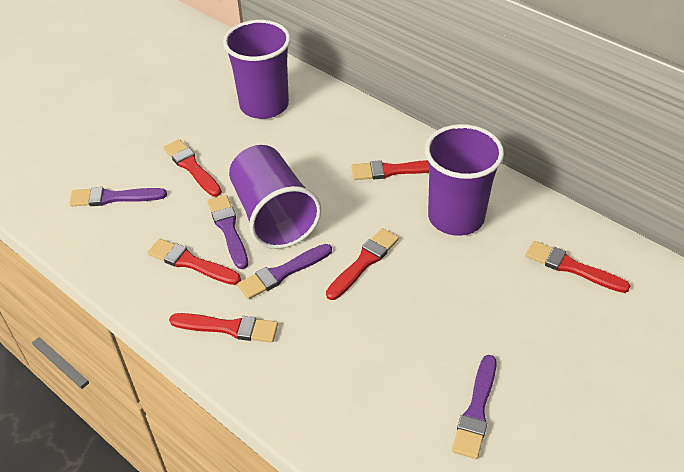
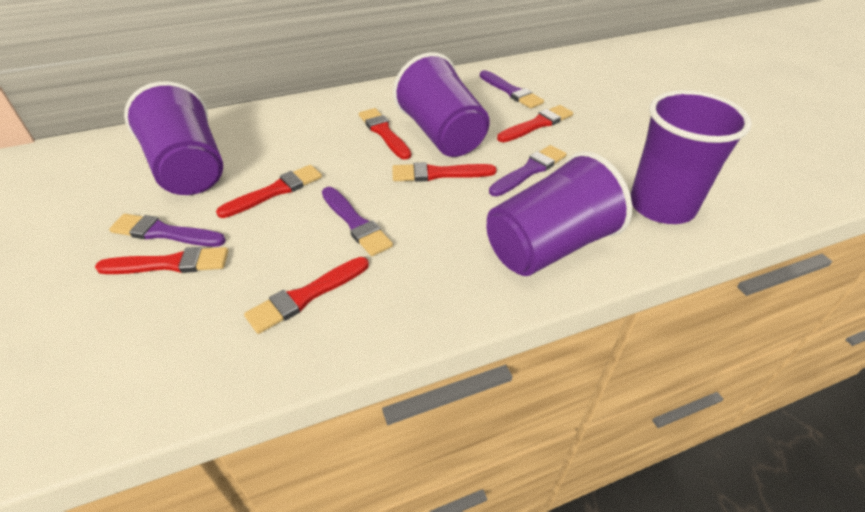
purple cup: [223,20,291,119] [229,145,321,249] [425,124,504,236] = 3 -> [124,81,223,195] [393,52,490,157] [487,151,632,276] [630,90,752,224] = 4

